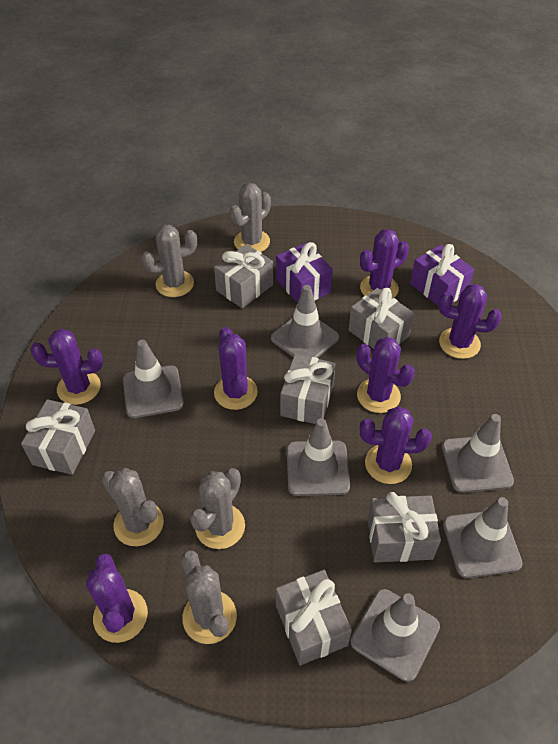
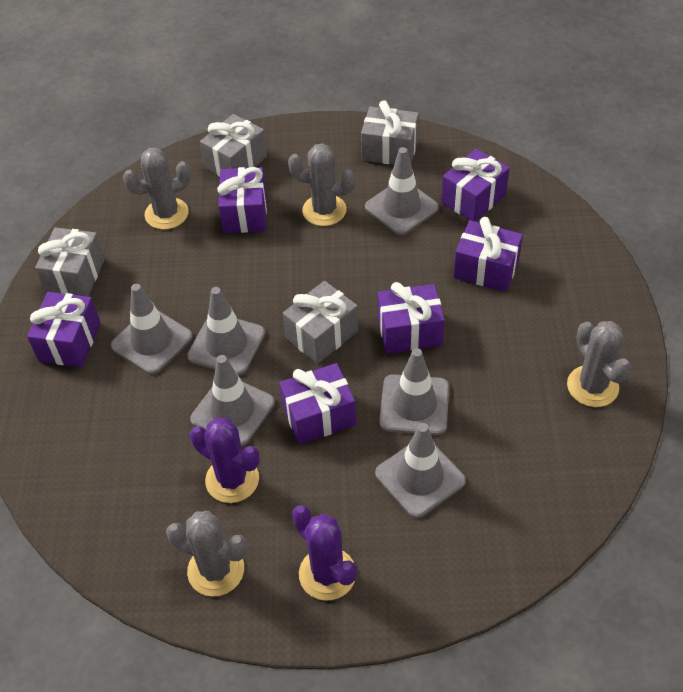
grey cactus: [102,468,164,546] [141,225,197,297] [181,550,237,644] [190,468,245,549] [229,183,271,252] = 5 -> [123,148,191,230] [166,511,248,597] [288,143,355,226] [567,321,631,407] = 4
grey gift: [21,399,95,475] [214,244,273,308] [276,570,352,665] [280,354,336,424] [348,288,414,349] [368,492,441,562] = 6 -> [35,227,105,297] [200,114,267,177] [283,281,358,364] [361,100,419,165] = 4
purple cactus: [30,329,103,405] [86,553,148,643] [214,327,258,410] [357,337,415,413] [360,229,409,298] [360,406,432,484] [438,284,502,359] = 7 -> [190,417,260,503] [292,505,357,601] = 2
purple gift: [276,242,333,303] [410,244,475,306] = 2 -> [27,292,101,367] [217,167,267,233] [279,363,356,445] [378,282,445,354] [441,149,510,222] [453,217,523,292] = 6

